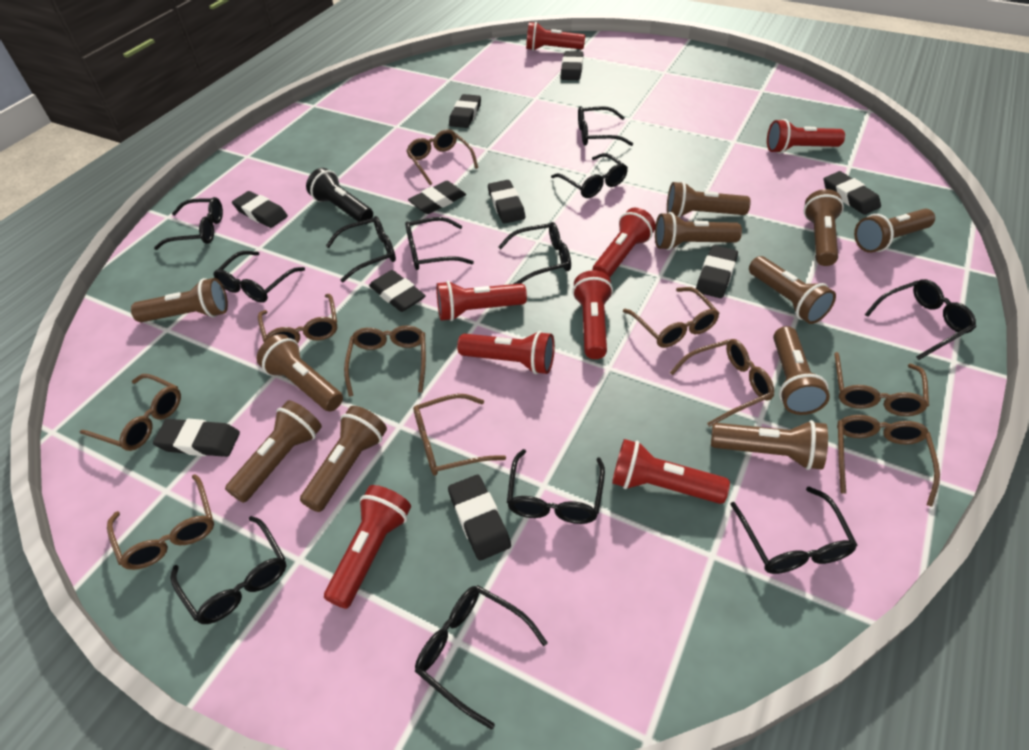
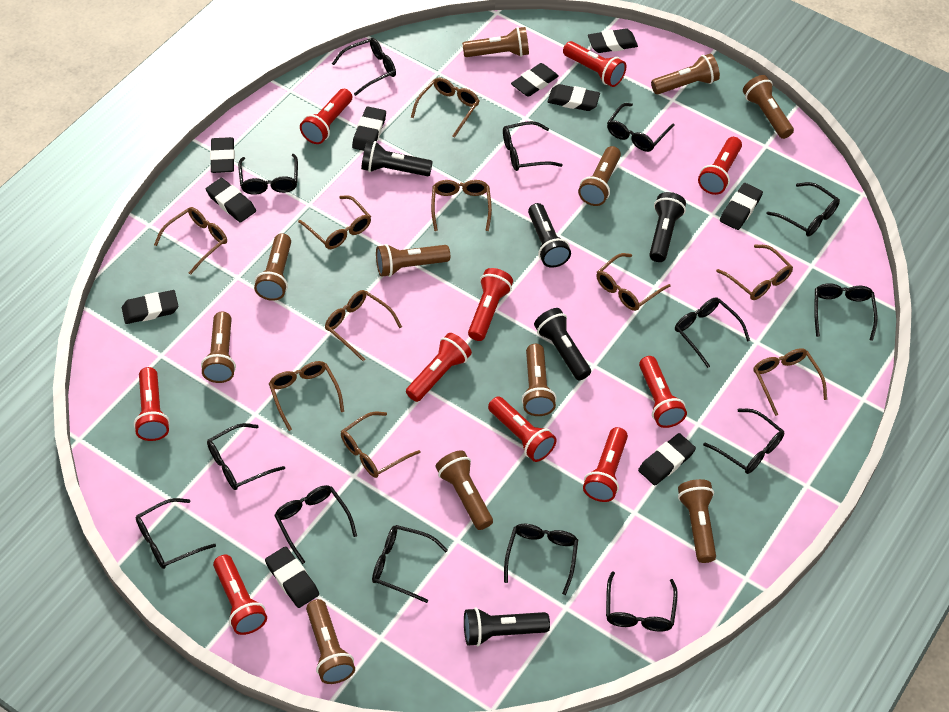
black flashlight: [306,168,373,222] = 1 -> [361,141,433,176] [464,607,550,646] [528,203,571,268] [534,308,591,380] [649,192,686,262] = 5
black glasses: [154,197,223,250] [171,516,287,624] [213,251,305,303] [326,216,396,282] [405,217,474,270] [415,585,548,730] [498,222,571,284] [507,449,605,524] [551,153,628,198] [578,106,633,146] [730,486,858,574] [865,279,976,360] = 12 -> [136,498,216,569] [207,423,285,490] [238,154,298,195] [274,485,357,564] [332,38,396,96] [372,525,448,603] [503,121,563,171] [504,524,578,595] [606,571,678,632] [607,103,675,152] [675,297,750,368] [703,408,784,474] [767,182,840,236] [814,283,878,341] = 14
red flashlight: [324,485,411,609] [436,281,527,321] [457,331,555,374] [526,22,585,51] [572,270,613,359] [593,208,656,277] [612,439,730,504] [767,119,845,153] = 8 -> [134,367,170,441] [213,555,267,635] [300,89,352,144] [406,333,472,402] [468,268,513,341] [488,397,557,462] [563,41,626,87] [583,427,628,502] [639,356,687,428] [698,137,742,195] = 10

